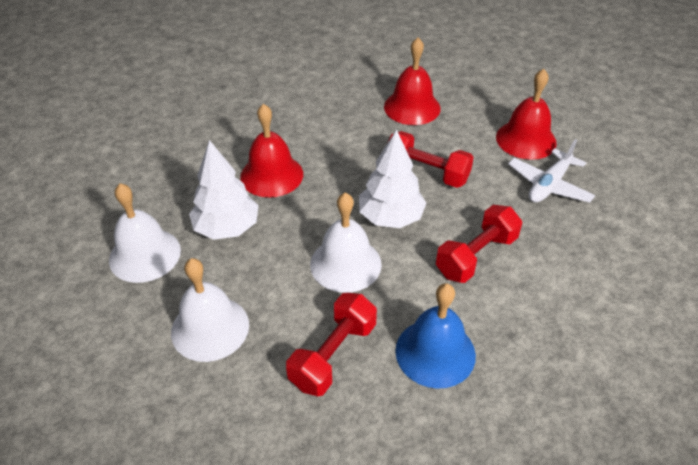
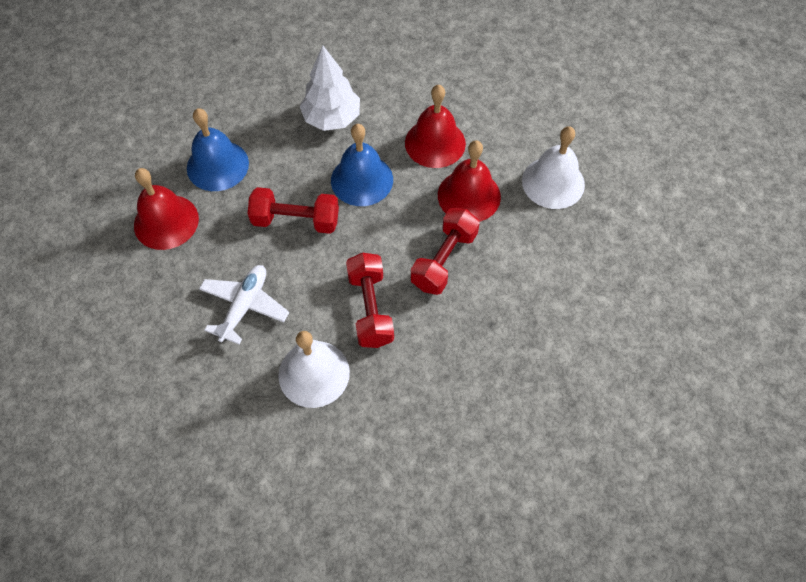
blue bell: [395,283,476,389] = 1 -> [187,108,249,191] [331,124,393,206] = 2
white bell: [109,183,181,283] [171,258,249,362] [310,193,382,293] = 3 -> [278,331,350,408] [522,126,585,209] = 2
white tree: [189,140,259,240] [359,129,426,228] = 2 -> [300,46,360,131] = 1

